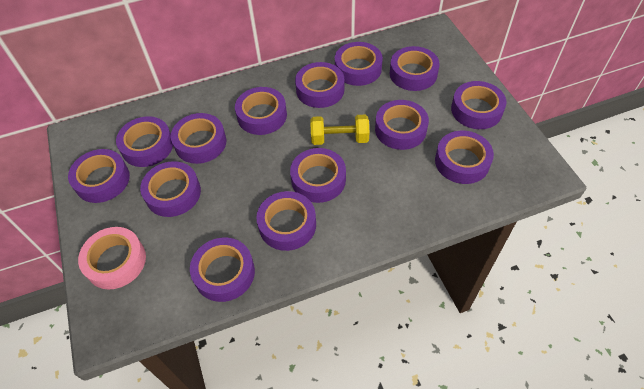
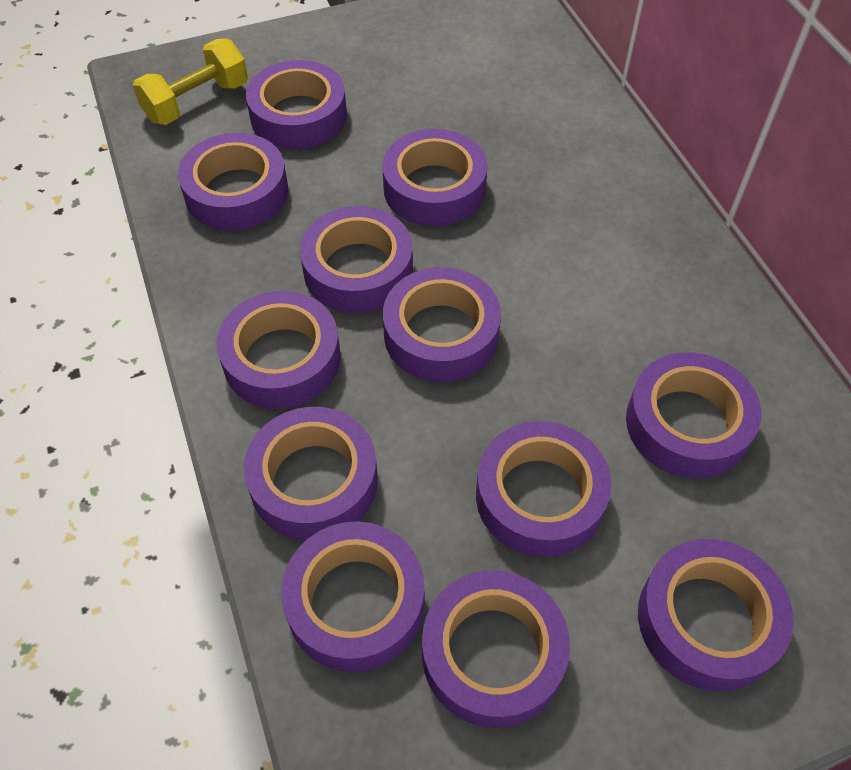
pink tape: [78,227,146,289] = 1 -> none = 0
purple tape: [68,149,130,203] [116,116,173,167] [140,161,201,217] [171,113,226,164] [190,237,255,302] [235,87,287,135] [256,191,316,251] [290,148,346,203] [295,62,344,108] [335,42,383,86] [375,100,429,150] [390,46,440,91] [435,131,494,184] [451,81,506,129] = 14 -> [178,133,288,231] [217,291,341,409] [244,407,378,540] [246,60,347,149] [281,521,425,672] [300,206,413,313] [382,129,488,226] [383,267,501,382] [422,570,570,728] [476,421,611,557] [626,352,761,479] [638,539,793,692] = 12

